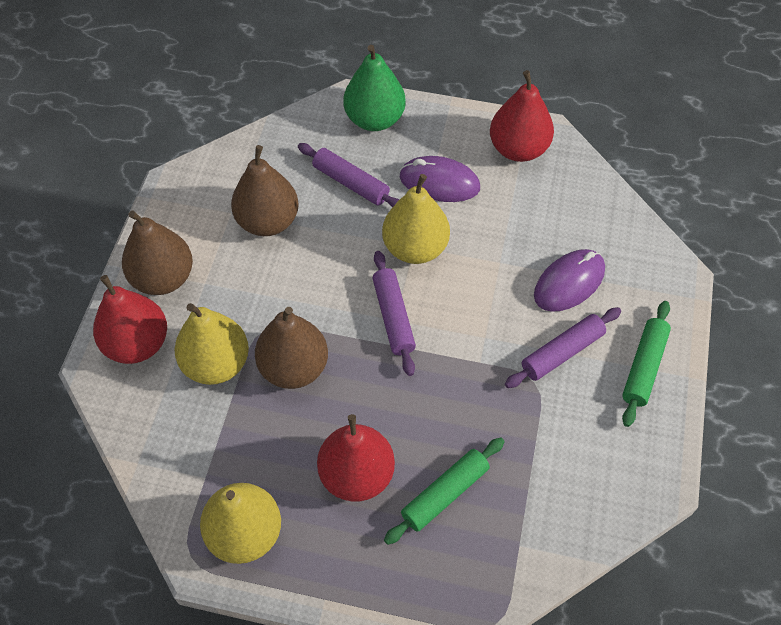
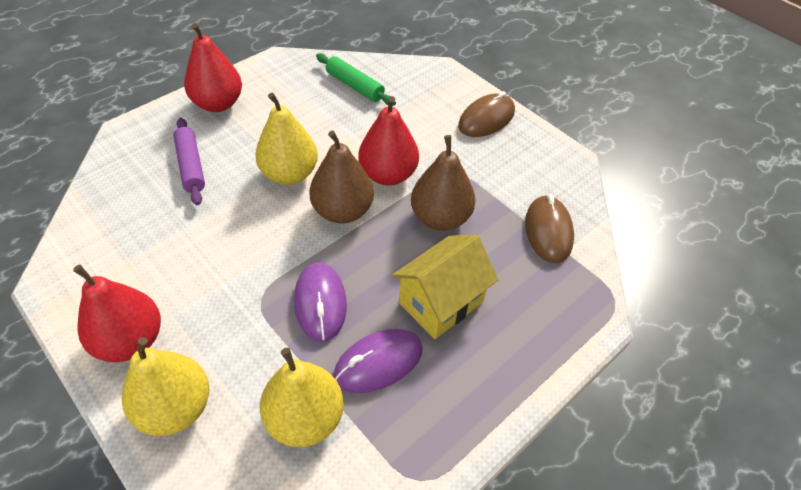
brown mouse: none = 0 -> [458,91,515,137] [525,195,574,263] = 2
brown pear: [122,211,193,295] [231,145,299,236] [255,307,328,389] = 3 -> [309,131,374,224] [411,135,476,231] = 2
green pear: [344,45,406,131] = 1 -> none = 0
green rolling pin: [384,437,505,545] [622,301,671,427] = 2 -> [316,53,396,106] = 1
purple rolling pin: [298,143,400,208] [372,251,416,376] [505,307,621,388] = 3 -> [173,118,205,205] = 1
yellow house: none = 0 -> [392,234,499,339] = 1

